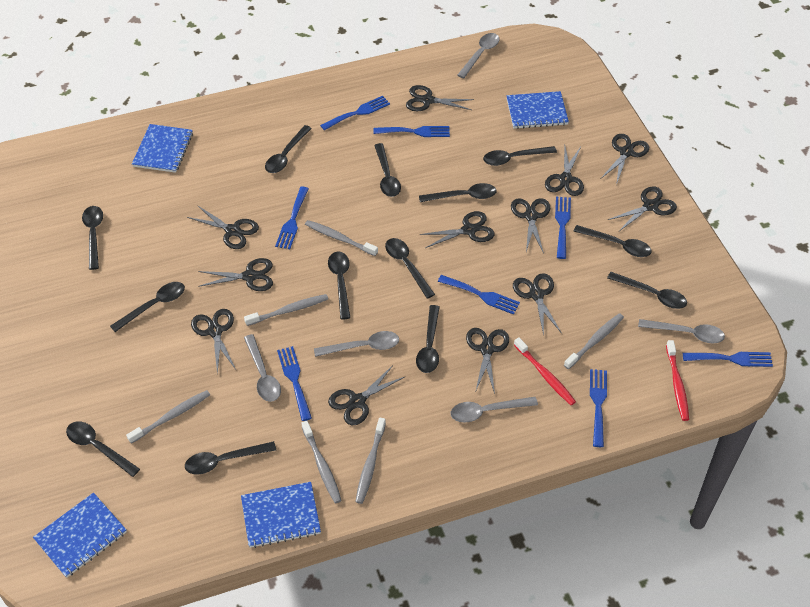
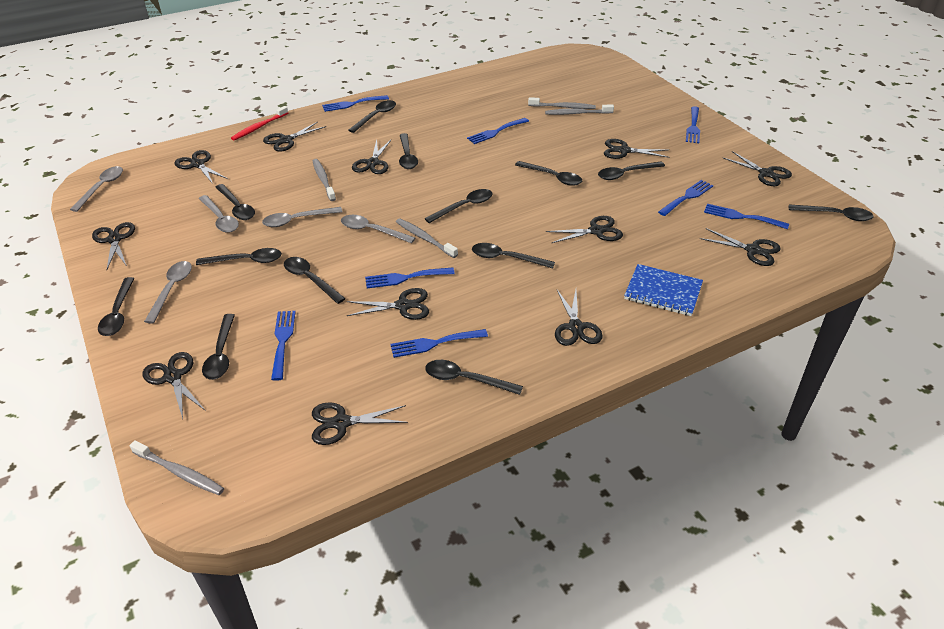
blue notebook: [33,493,127,578] [132,124,193,173] [241,482,321,548] [506,91,569,129] = 4 -> [624,264,703,316] = 1
grey toothbrush: [126,390,210,444] [244,294,328,326] [301,421,342,503] [305,220,378,256] [355,418,386,504] [564,313,624,369] = 6 -> [129,440,224,495] [313,159,336,201] [396,218,458,258] [528,97,596,109] [545,104,614,115] = 5
red toothbrush: [514,337,576,405] [666,340,689,421] = 2 -> [231,106,288,141] = 1

